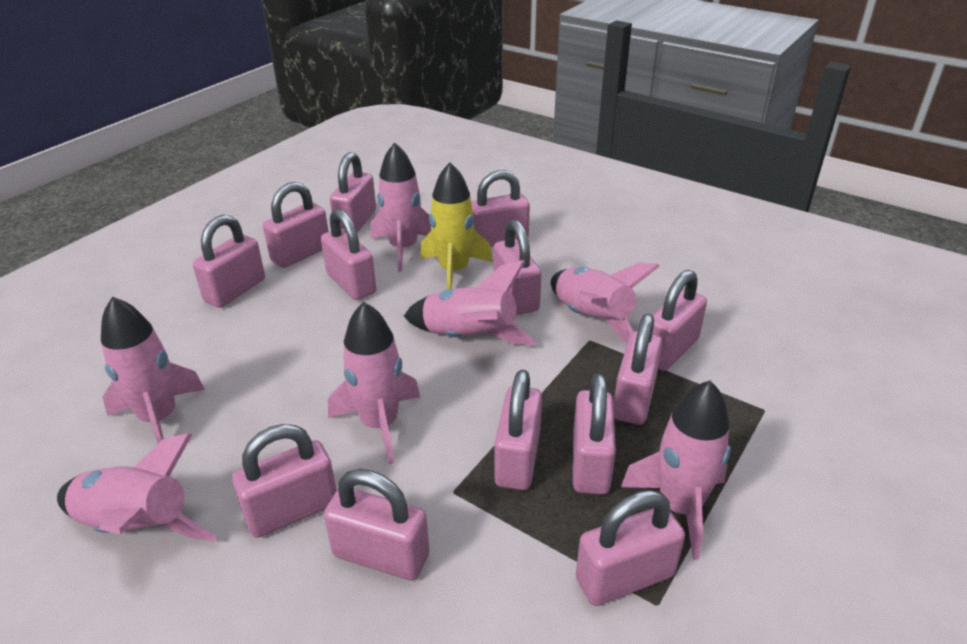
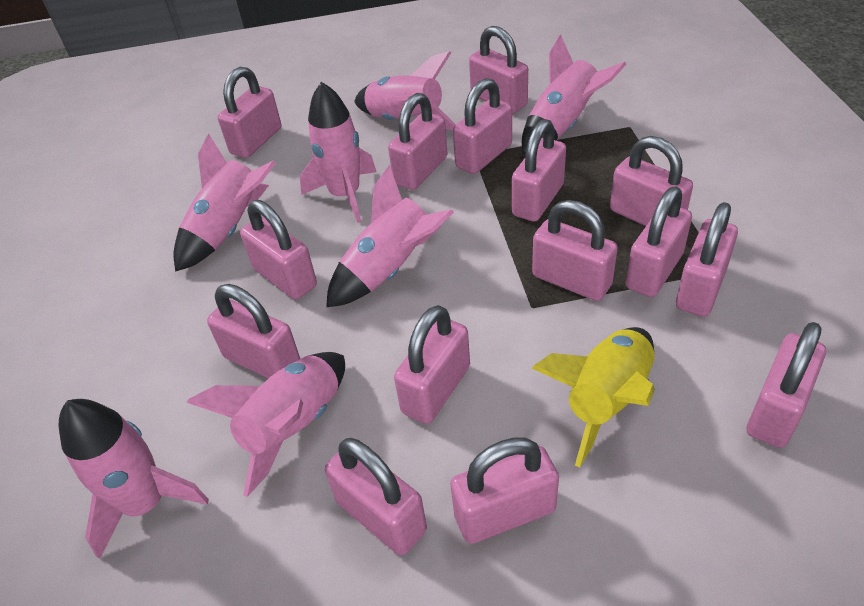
pink padlock: [193,215,265,308] [232,424,337,538] [263,182,329,268] [321,208,376,300] [324,469,429,580] [330,152,376,233] [471,170,530,247] [493,219,542,315] [494,370,542,490] [573,373,616,495] [576,490,685,606] [613,314,662,425] [652,270,707,371] = 13 -> [207,284,300,378] [218,67,281,158] [240,200,317,299] [325,438,427,556] [388,93,448,190] [394,305,470,424] [450,437,559,544] [453,78,512,174] [469,26,528,113] [512,119,566,222] [532,200,618,301] [610,136,693,226] [626,186,692,297] [676,202,738,317] [747,322,826,448] = 15

